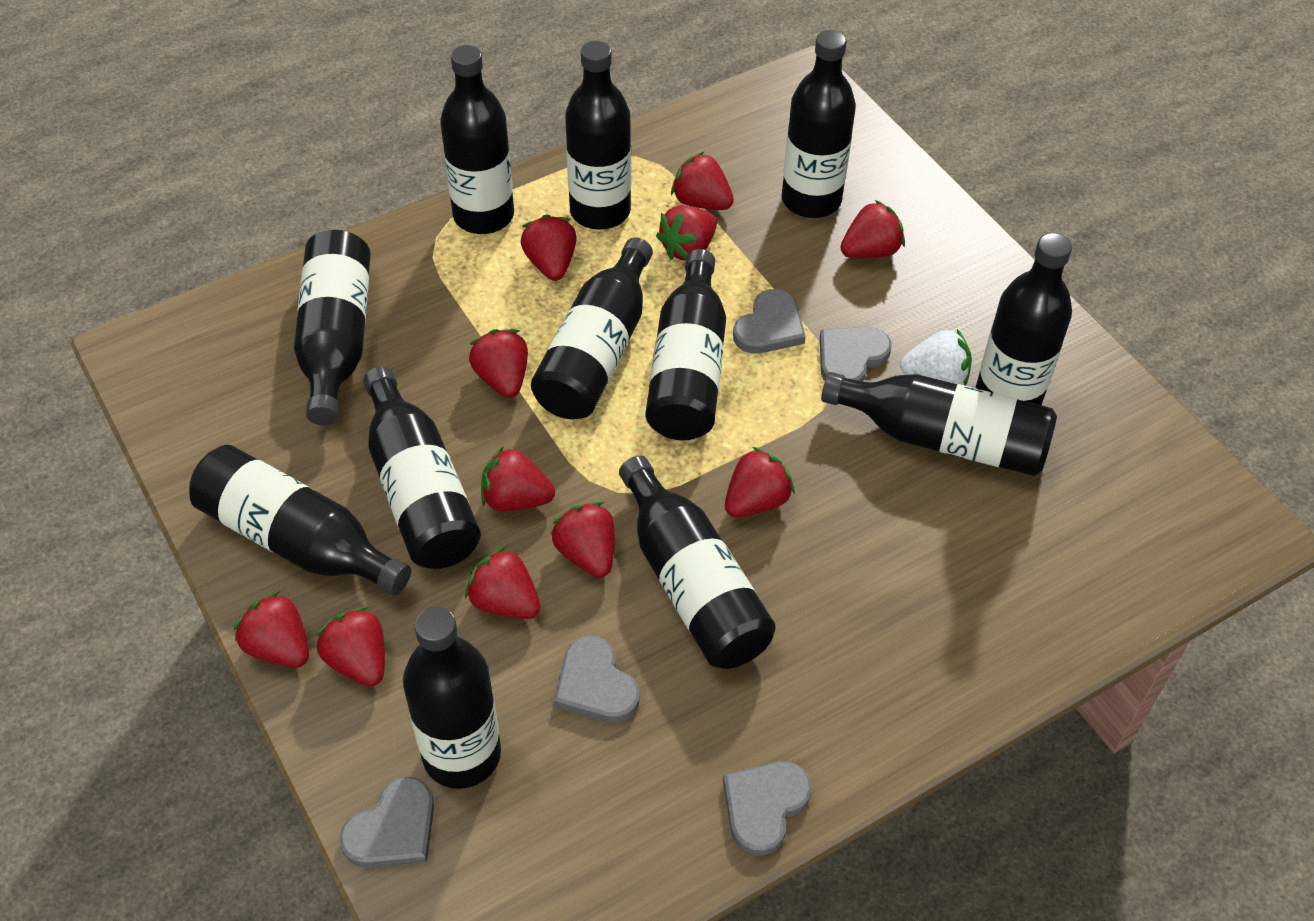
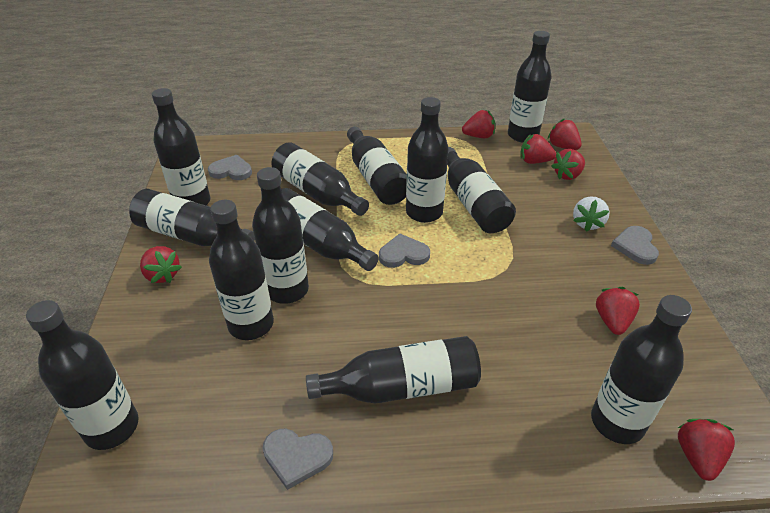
black bottle: [189,445,411,596] [294,230,371,425] [363,366,481,569] [403,607,501,789] [440,45,514,234] [531,237,653,419] [565,41,631,230] [619,456,776,669] [646,249,726,440] [782,30,856,218] [821,372,1057,476] [975,233,1072,405] = 12 -> [26,300,139,450] [129,189,255,246] [152,88,210,205] [209,200,274,340] [252,167,309,304] [271,142,369,216] [281,188,379,271] [306,336,481,404] [347,127,407,205] [406,97,449,223] [447,147,516,233] [508,31,551,143] [591,295,692,444] = 13
grey heart: [339,776,434,868] [554,636,640,723] [723,761,812,856] [733,289,806,354] [820,326,892,382] = 5 -> [208,155,252,180] [263,429,333,490] [379,234,430,268] [611,226,659,265] = 4
red strawberry: [234,591,309,668] [315,607,385,687] [465,546,540,619] [469,329,528,398] [481,446,555,511] [520,214,577,281] [550,502,615,577] [656,206,717,261] [671,151,734,210] [725,447,795,517] [840,200,905,258] = 11 -> [140,246,182,283] [462,110,495,138] [520,134,556,164] [548,118,582,150] [551,149,585,180] [596,287,640,335] [678,419,735,481] = 7

